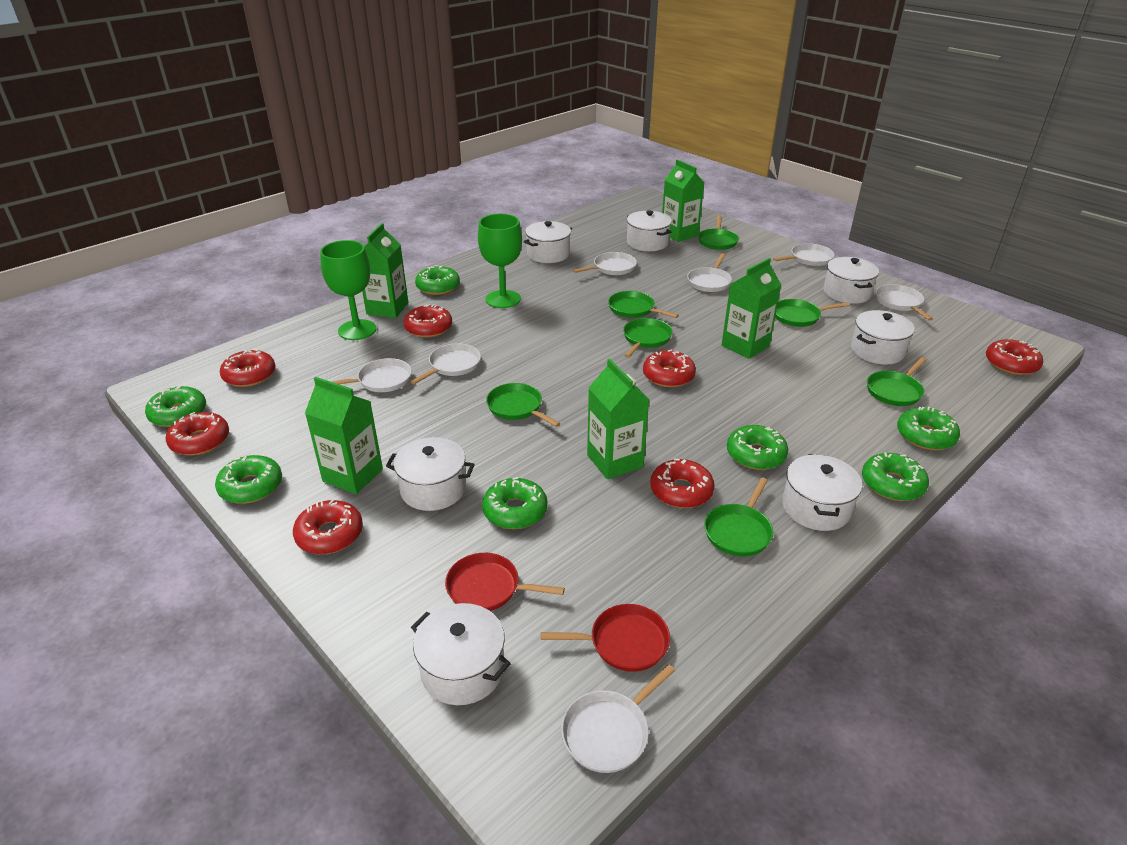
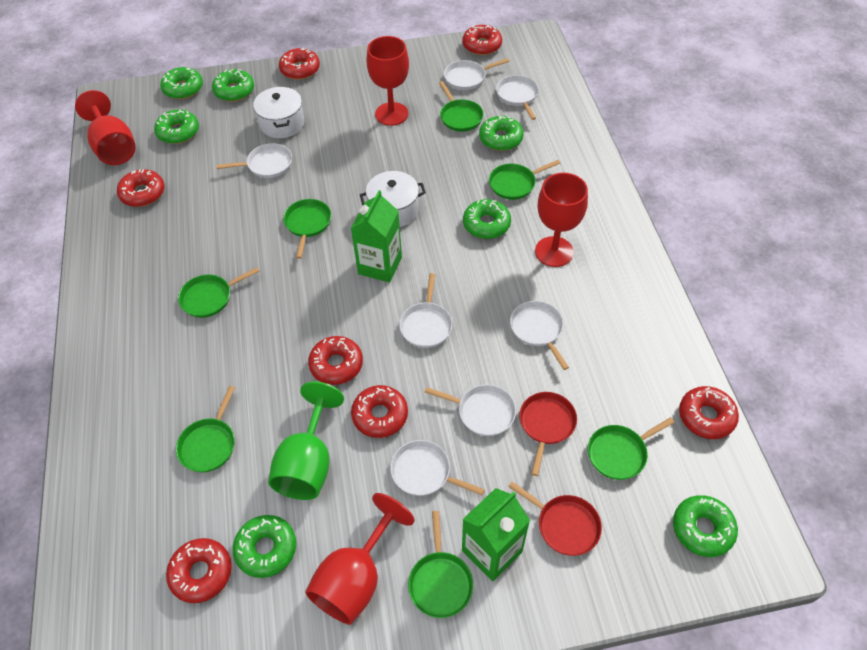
green carton: [305,377,383,494] [362,223,408,318] [587,359,650,479] [662,159,704,242] [722,258,781,359] = 5 -> [351,190,402,283] [462,488,530,581] = 2
green goblet: [320,240,376,340] [478,214,522,308] = 2 -> [268,382,344,500] = 1
red goblet: none = 0 -> [75,90,136,165] [305,493,415,625] [366,36,409,126] [535,173,588,267] = 4
white pot: [386,437,475,511] [411,603,511,705] [524,221,572,263] [627,210,672,251] [782,454,862,531] [823,257,879,304] [851,310,915,364] = 7 -> [253,86,304,138] [360,171,426,227] = 2

